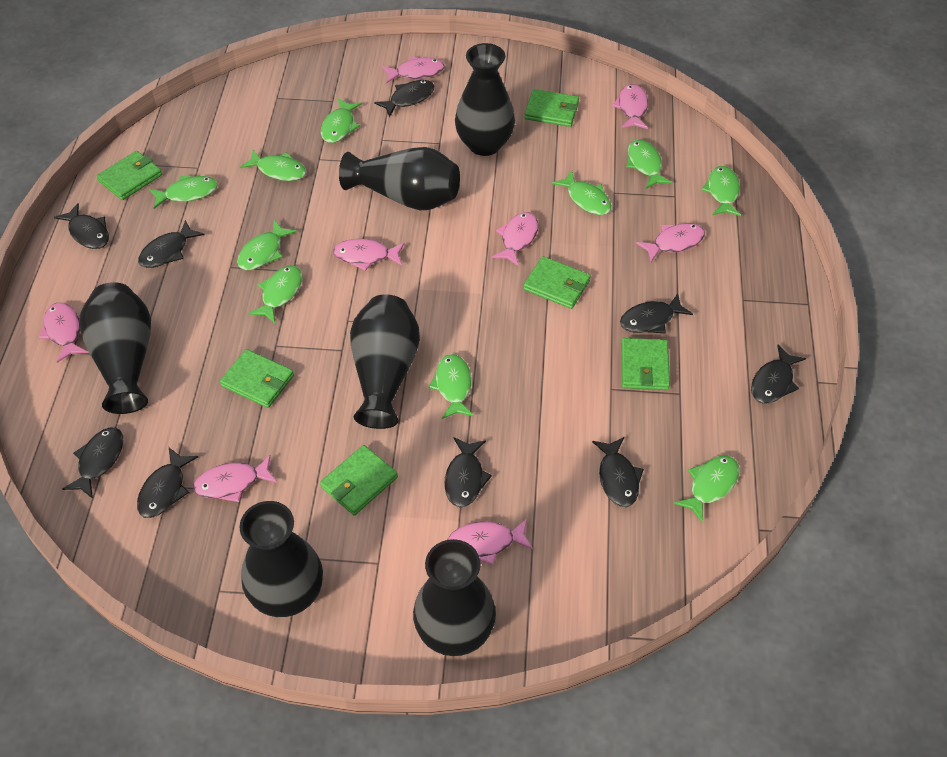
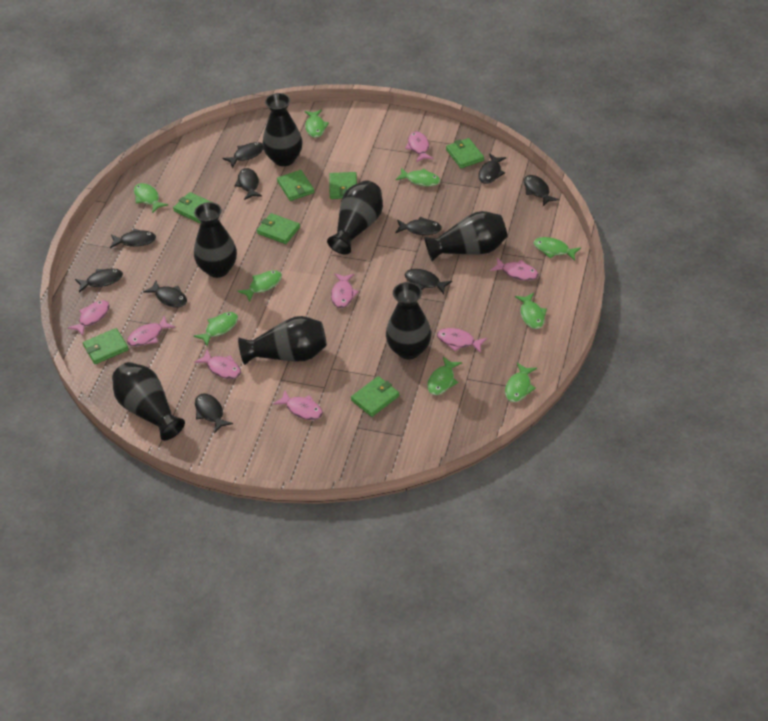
black fish: [54,203,109,249] [62,428,123,499] [137,448,198,518] [138,220,204,268] [374,80,434,117] [444,437,492,507] [592,437,644,507] [620,293,693,333] [751,345,806,404] = 9 -> [75,268,123,293] [110,229,156,248] [143,281,187,307] [195,393,233,433] [222,142,264,168] [235,168,262,200] [395,217,442,235] [405,269,452,294] [478,154,506,184] [524,175,559,206] = 10
black vase: [79,282,151,414] [239,501,323,617] [339,147,460,210] [350,294,420,429] [413,539,496,656] [455,43,515,156] = 6 -> [112,362,185,440] [194,202,237,278] [238,316,327,365] [263,93,303,166] [327,180,383,254] [386,282,431,359] [424,211,507,262] = 7
green fish: [149,176,218,209] [237,220,297,270] [240,150,306,181] [248,266,303,323] [321,98,362,143] [429,354,474,419] [552,171,612,215] [626,140,672,189] [674,456,739,523] [702,166,741,216] = 10 -> [134,183,168,213] [194,312,238,346] [237,270,282,302] [305,109,329,138] [395,168,440,186] [427,357,462,395] [505,363,537,402] [515,293,547,329] [534,237,581,261] = 9
green wallet: [97,151,162,200] [220,349,294,408] [320,445,398,516] [523,256,591,309] [524,89,579,127] [621,338,670,390] = 6 -> [83,328,129,364] [173,192,211,223] [257,213,300,244] [277,170,314,201] [329,172,357,199] [351,376,399,417] [446,138,484,169] = 7

